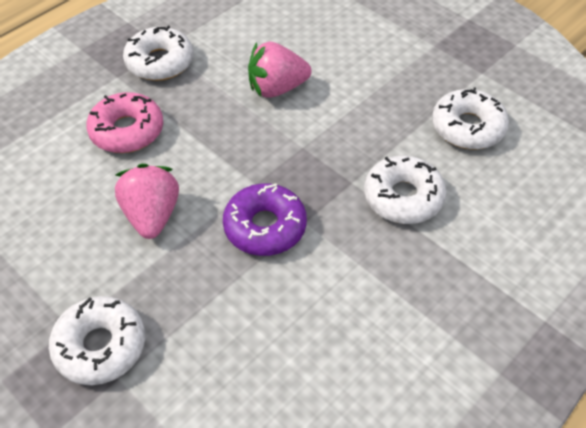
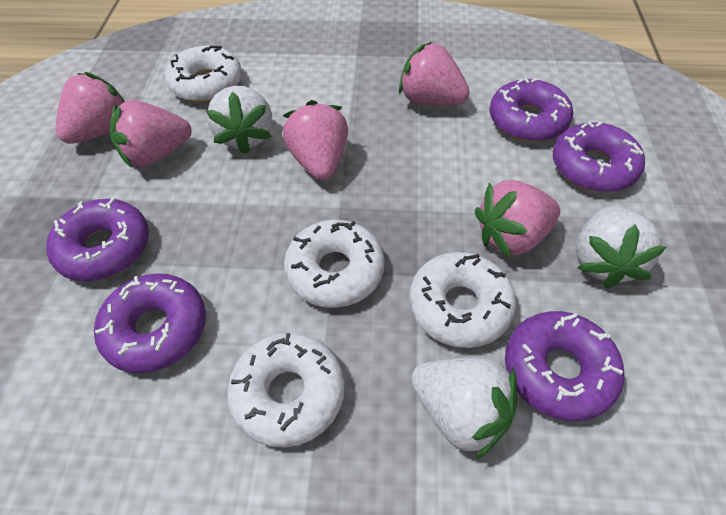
pink donut: [86,92,163,153] = 1 -> none = 0
pink strawberry: [115,164,179,239] [248,42,312,98] = 2 -> [56,72,125,144] [110,100,192,167] [283,100,348,180] [399,42,470,106] [475,180,560,258] = 5
purple donut: [223,183,307,256] = 1 -> [46,197,149,282] [94,274,206,373] [490,78,573,142] [505,311,624,421] [553,122,645,192] = 5
white strawberry: none = 0 -> [206,86,272,154] [411,357,518,460] [576,206,666,288] = 3

